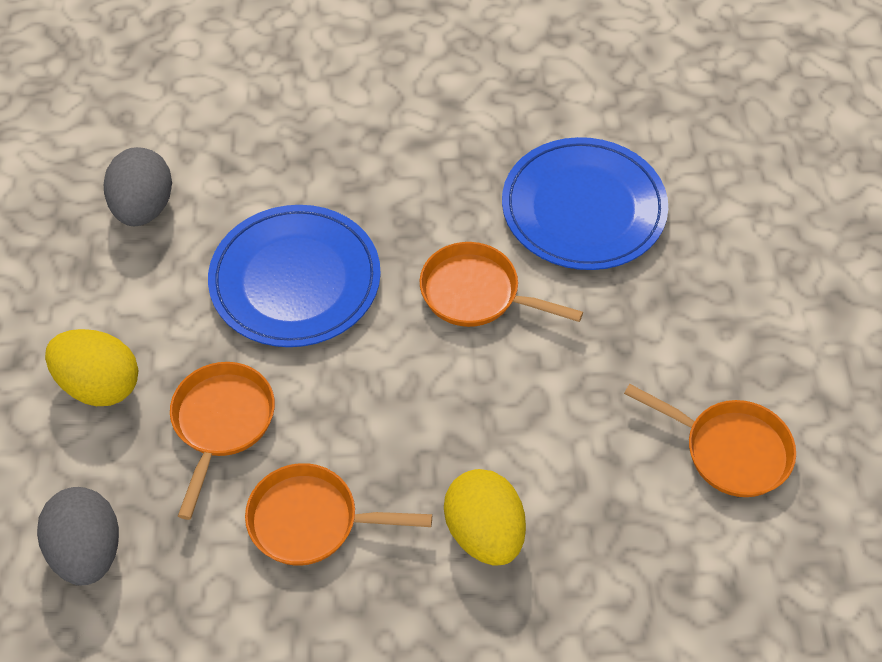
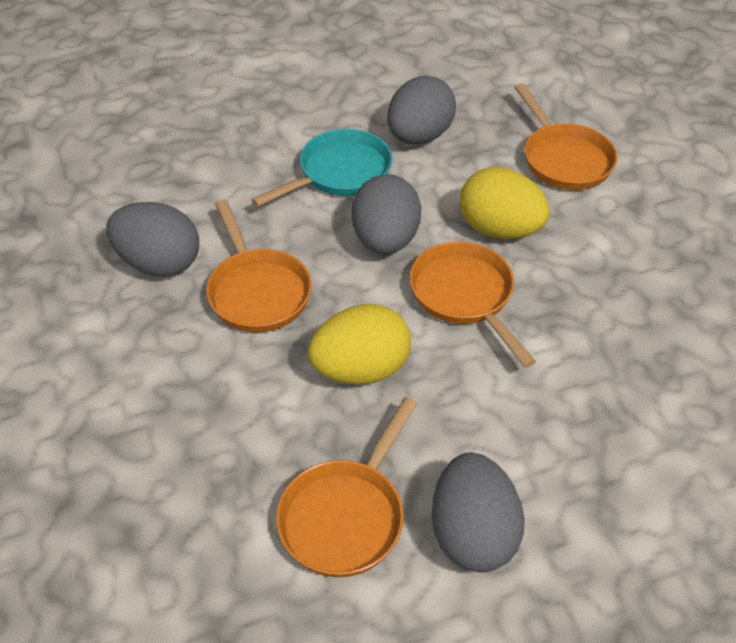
blue plate: [208,205,381,347] [502,137,668,270] = 2 -> none = 0
grey egg: [37,487,119,585] [104,147,172,226] = 2 -> [106,202,199,277] [352,174,421,255] [387,76,456,144] [432,453,525,572] = 4
turquoise pan: none = 0 -> [251,129,393,207] = 1

